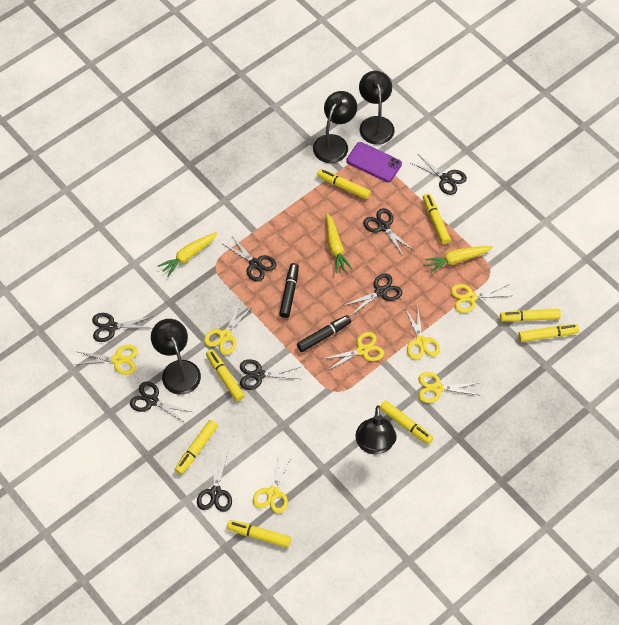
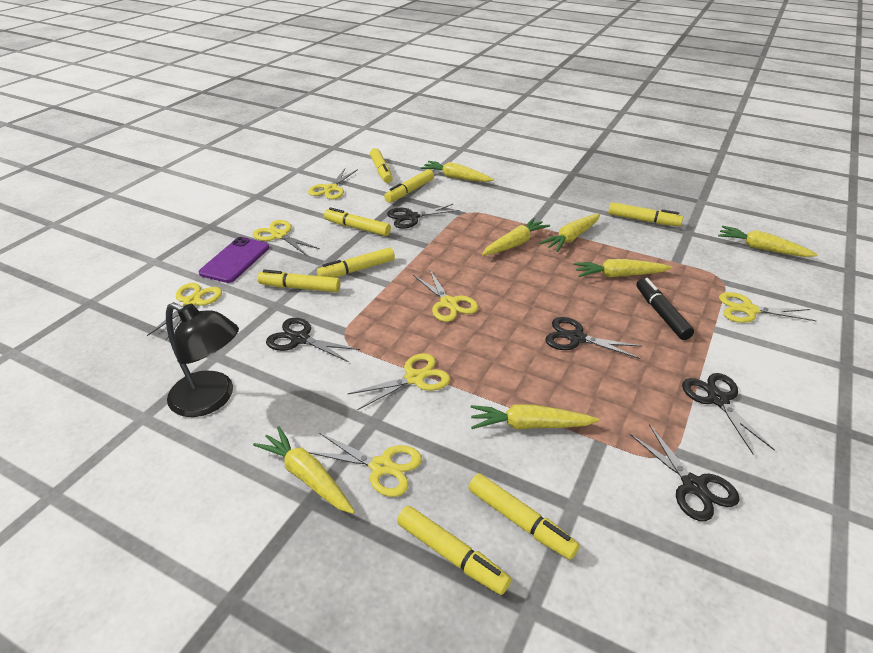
black lamp: [151,319,201,395] [313,91,357,163] [355,405,397,455] [359,71,395,145] = 4 -> [166,302,239,417] = 1
black marker: [279,263,299,318] [297,315,351,352] = 2 -> [636,278,694,340] = 1
black scissors: [92,313,153,342] [130,381,192,423] [197,453,232,512] [223,236,277,282] [240,359,300,390] [343,273,402,315] [363,208,413,256] [411,154,467,195] = 8 -> [266,318,360,362] [387,204,460,229] [545,317,643,359] [630,424,740,521] [682,373,775,454] = 5
yellow carrot: [158,232,218,277] [326,213,352,273] [425,246,493,273] = 3 -> [253,426,355,514] [421,161,494,182] [471,405,599,430] [482,218,550,256] [540,214,600,252] [574,259,672,277] [718,226,818,257] = 7

